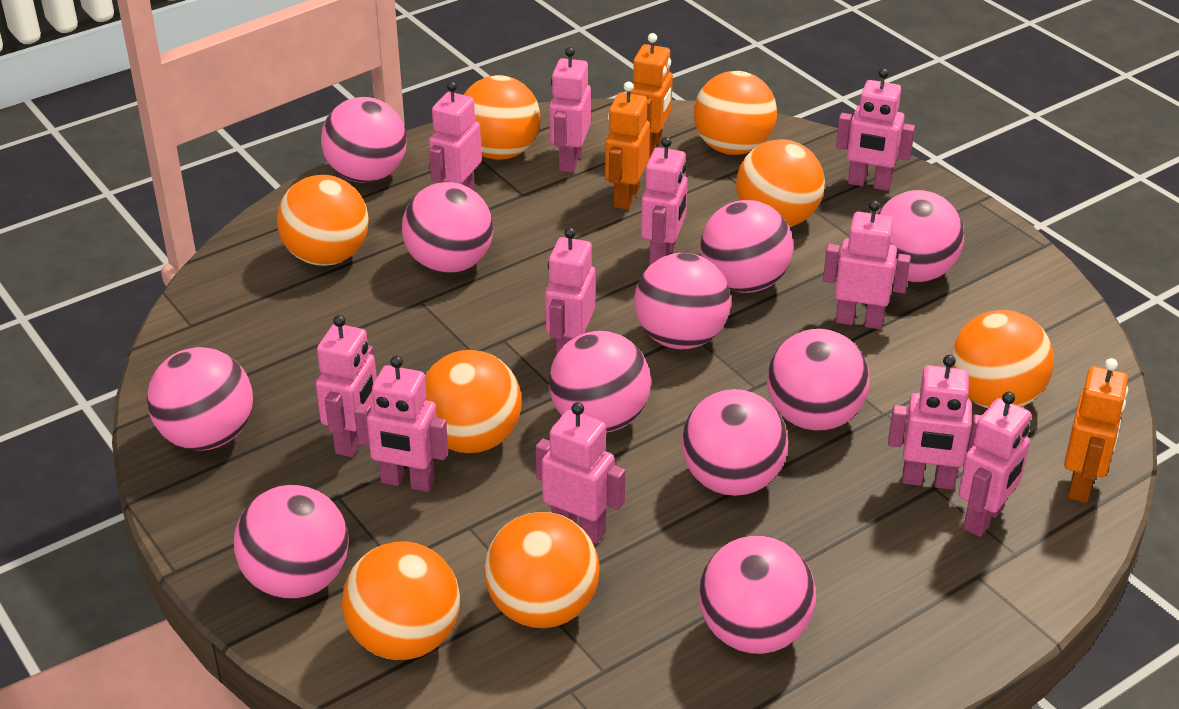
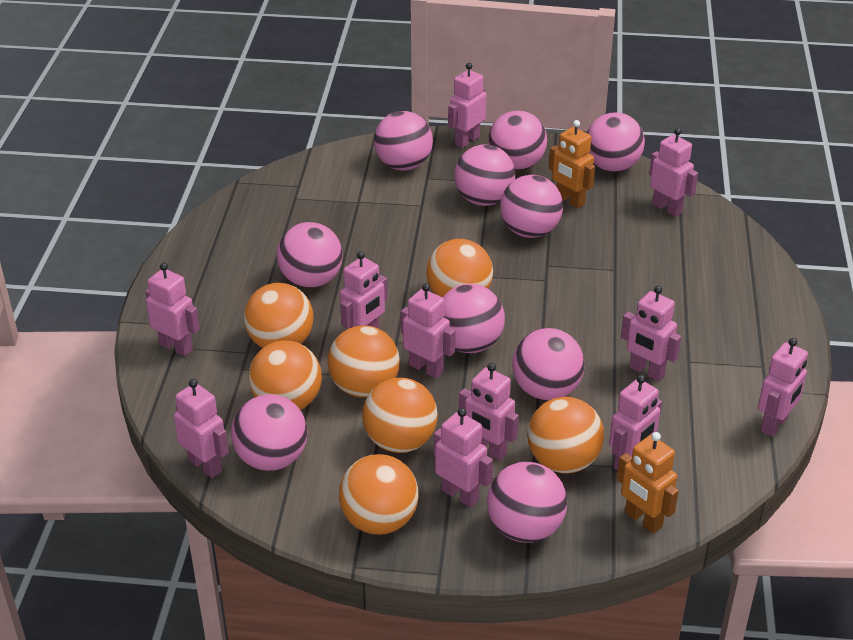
orange ball: [277,175,369,266] [342,541,460,660] [425,350,521,453] [464,75,540,160] [484,512,600,628] [694,71,777,155] [736,139,825,227] [951,310,1054,408] = 8 -> [244,283,314,348] [249,341,322,410] [328,325,400,397] [339,454,419,535] [363,378,438,453] [426,239,493,297] [527,397,604,473] = 7
orange robot: [605,81,650,210] [630,33,673,158] [1064,358,1128,503] = 3 -> [549,120,595,209] [617,432,679,534] = 2
pink ball: [147,347,253,451] [234,485,349,599] [321,97,407,183] [402,182,493,274] [549,331,651,433] [635,253,731,349] [681,389,788,496] [699,536,816,654] [700,200,793,293] [767,329,870,430] [877,190,964,282] = 11 -> [231,394,308,471] [277,222,343,288] [374,111,433,171] [443,284,505,353] [454,144,516,206] [487,462,567,543] [488,111,547,170] [500,175,563,238] [512,328,585,400] [587,112,645,172] = 10

